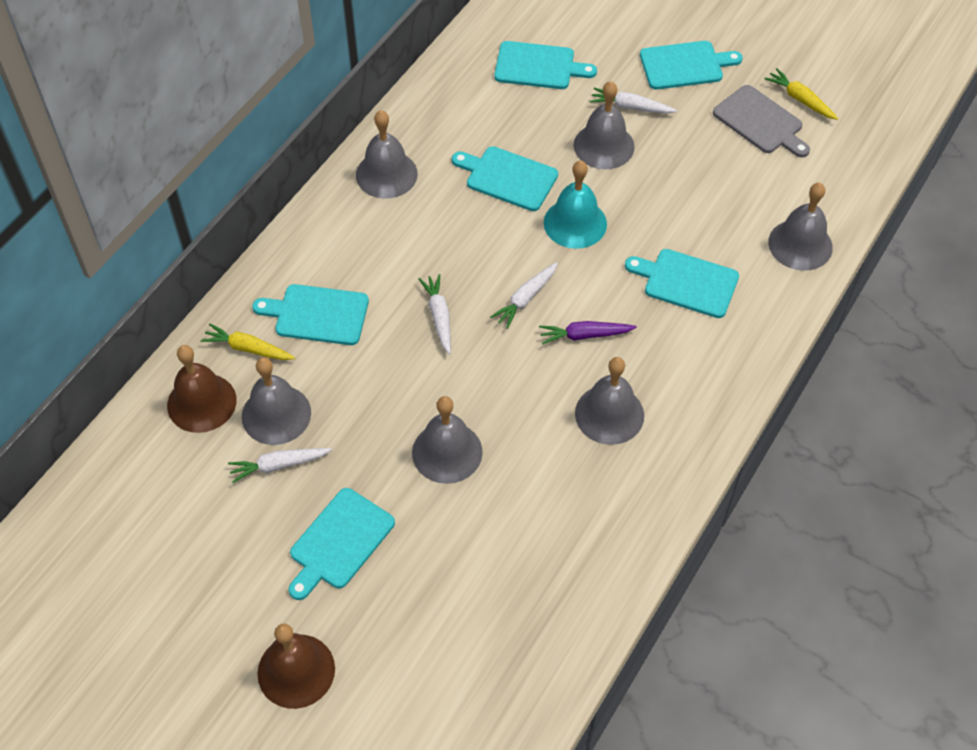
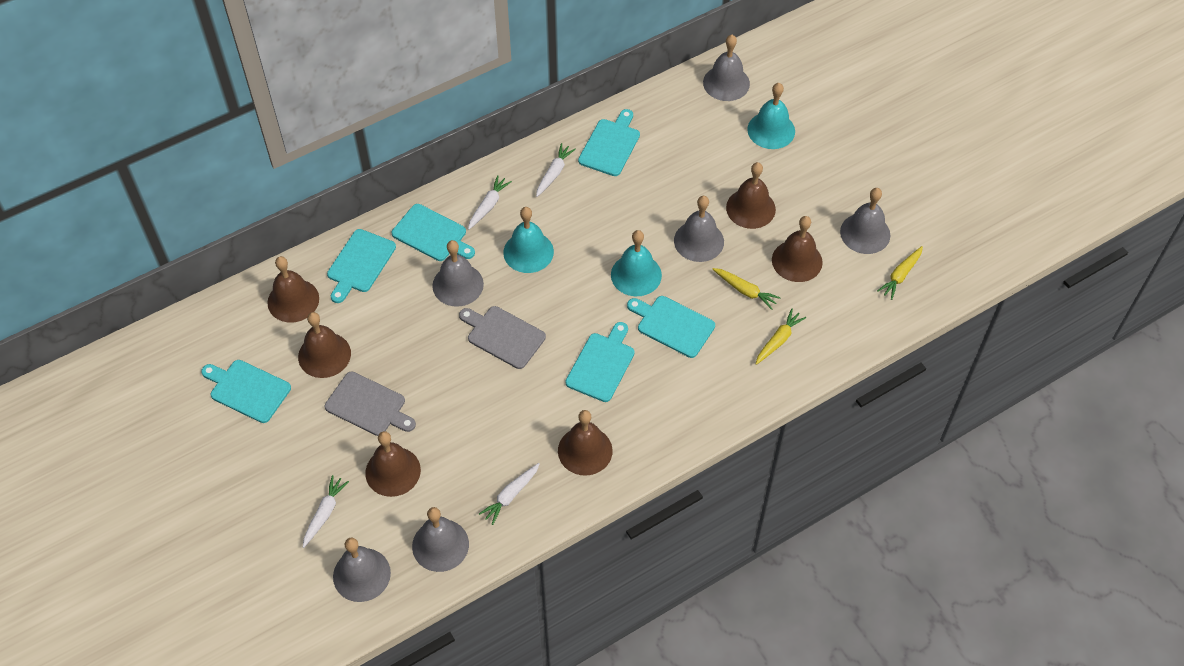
brown bell: [167,345,237,433] [257,624,335,709] = 2 -> [267,256,319,322] [298,312,351,378] [365,431,421,497] [558,410,613,475] [726,162,776,229] [772,216,823,282] = 6
grey cutting board: [713,85,810,157] = 1 -> [325,372,416,436] [459,306,546,369] = 2
purple carrot: [539,321,637,345] = 1 -> none = 0
turquoise bell: [544,161,607,249] = 1 -> [503,207,554,273] [611,230,662,296] [747,83,795,149] = 3
yellow carrot: [201,324,295,360] [764,68,839,120] = 2 -> [713,268,781,310] [756,309,806,365] [877,246,923,300] = 3

